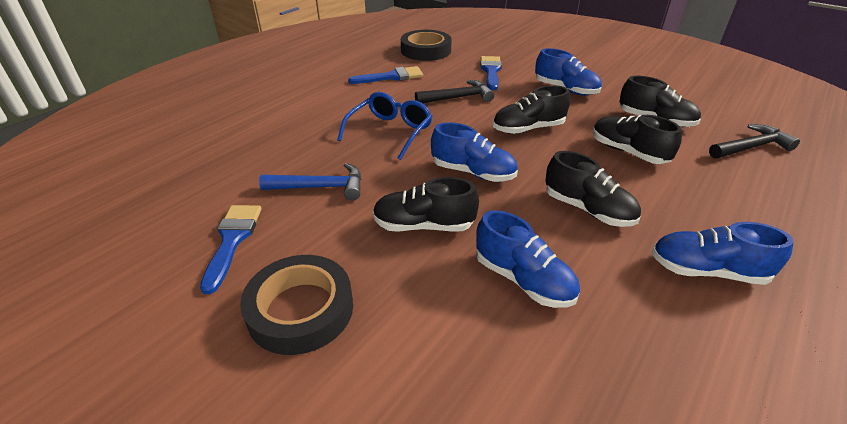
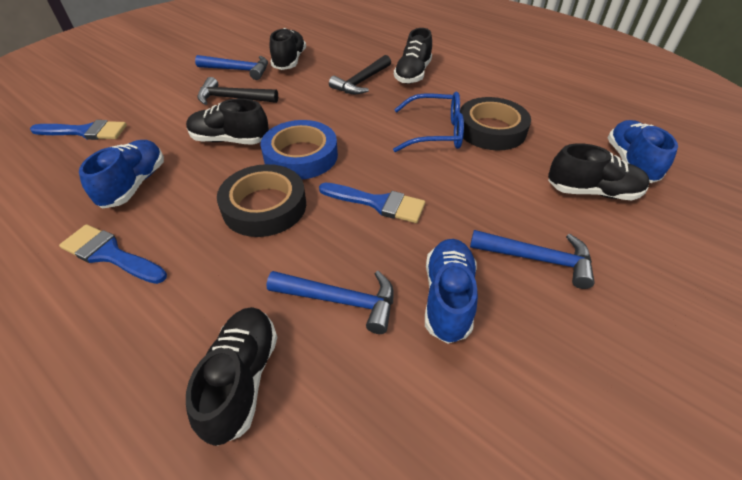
blue hammer: [259,163,361,200] = 1 -> [195,55,268,80] [266,271,394,334] [470,230,595,289] = 3
blue shoe: [431,122,518,182] [476,210,580,308] [535,48,602,95] [651,222,794,285] = 4 -> [79,140,164,209] [425,239,478,344] [607,120,678,183] = 3
blue tape: none = 0 -> [260,120,338,179] = 1

